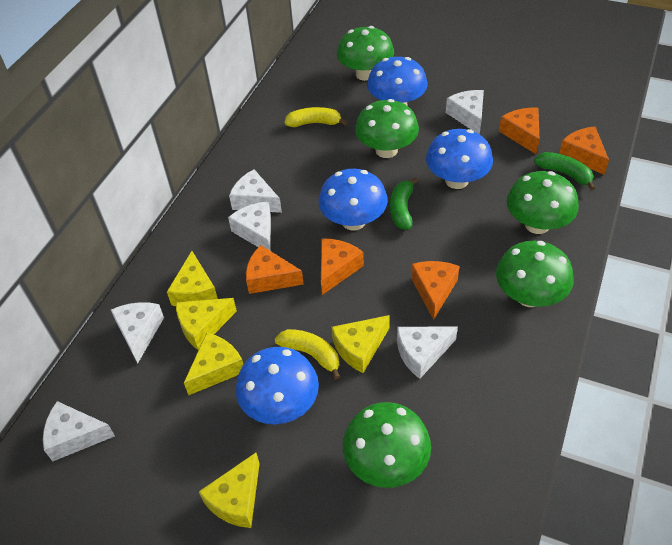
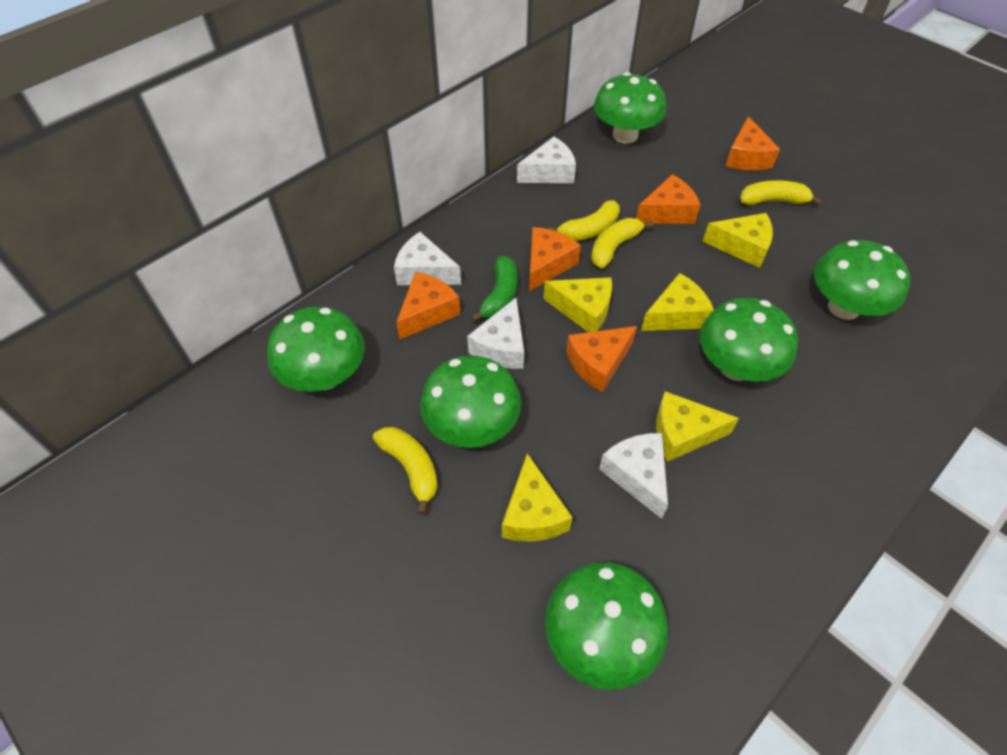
blue mushroom: [236,347,319,424] [319,169,388,231] [367,57,427,106] [426,129,493,189] = 4 -> none = 0
green banana: [390,177,418,230] [534,152,595,191] = 2 -> [471,256,518,322] = 1
green mushroom: [337,26,394,81] [343,402,431,488] [355,99,419,158] [496,241,574,307] [507,171,579,234] = 5 -> [267,307,365,392] [420,355,521,448] [545,562,668,690] [594,72,666,143] [700,298,798,382] [814,240,910,320] = 6
white cheese: [43,401,115,461] [111,302,164,364] [228,201,271,250] [229,169,282,213] [397,326,458,379] [446,90,484,135] = 6 -> [394,232,461,285] [467,298,524,369] [517,137,576,183] [599,433,668,519] = 4
yellow banana: [275,329,340,380] [284,107,347,127] = 2 -> [373,427,438,514] [548,200,620,241] [591,218,653,268] [740,180,822,205] = 4

